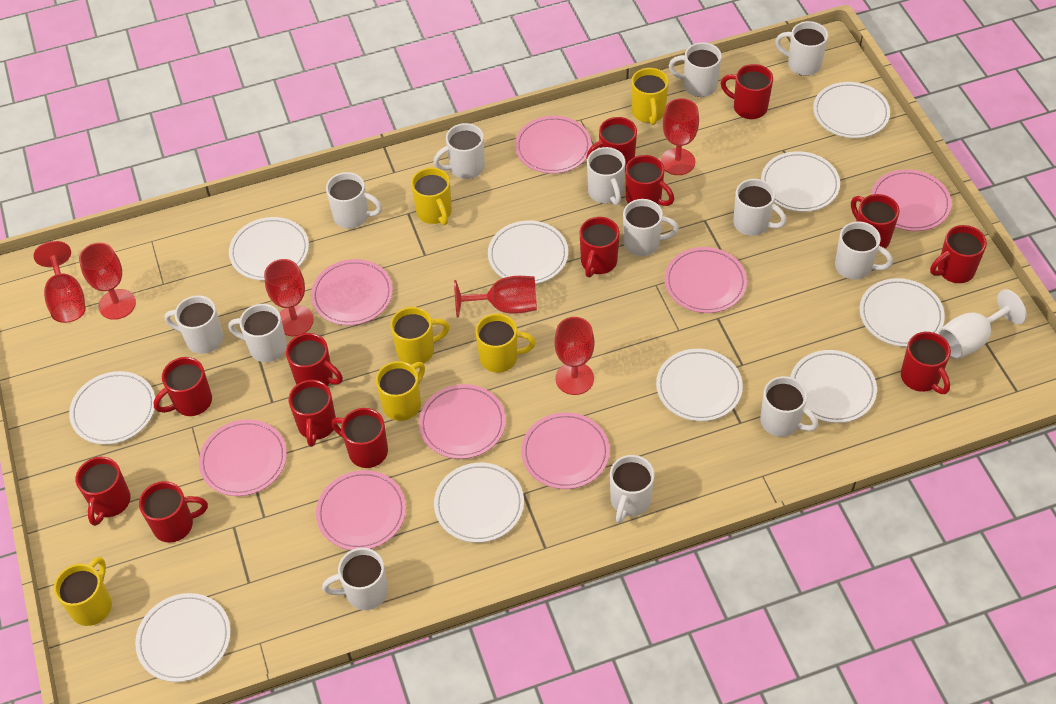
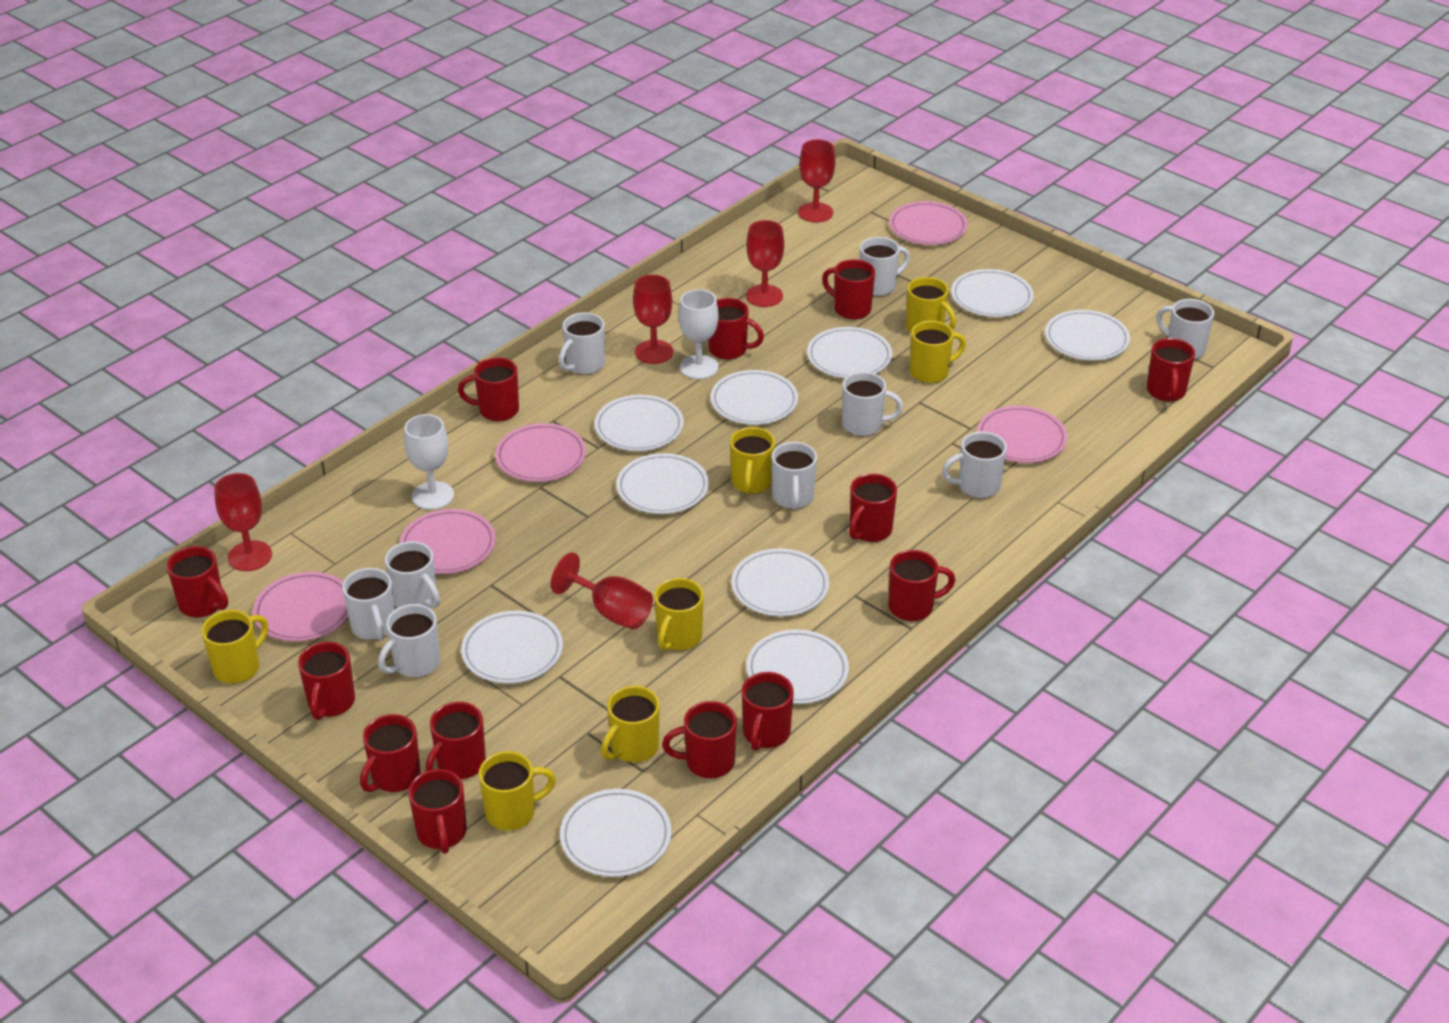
pink plate: [199,420,287,496] [311,259,393,325] [316,470,406,550] [419,384,506,459] [515,116,591,174] [521,412,610,489] [665,247,747,313] [871,169,952,231] = 8 -> [253,572,348,642] [399,509,496,574] [495,423,586,482] [889,201,968,245] [977,406,1068,463] = 5
red goblet: [33,241,86,323] [79,243,136,320] [264,259,314,336] [454,276,537,318] [554,317,595,395] [660,98,699,175] = 6 -> [214,473,272,571] [551,552,653,629] [633,275,673,364] [746,220,784,307] [798,139,835,222] = 5
white goblet: [938,289,1027,359] = 1 -> [404,414,454,510] [679,289,719,379] = 2
white mug: [165,295,223,354] [228,304,287,362] [322,548,388,610] [326,172,382,229] [433,123,485,179] [587,147,625,205] [610,455,655,523] [623,199,679,256] [669,42,722,97] [733,179,787,236] [760,376,818,437] [775,21,828,76] [835,221,893,280] = 13 -> [342,568,395,641] [378,604,440,678] [385,541,440,608] [559,312,605,375] [772,442,817,510] [842,372,903,436] [860,237,910,296] [942,432,1007,499] [1157,299,1214,360] = 9
yellow mug: [54,557,112,626] [376,361,425,421] [390,307,450,365] [411,167,452,225] [475,314,536,373] [631,68,669,125] = 6 -> [201,610,268,684] [479,751,556,830] [601,686,660,762] [654,578,704,651] [730,427,775,494] [906,277,956,333] [910,321,966,383] = 7

